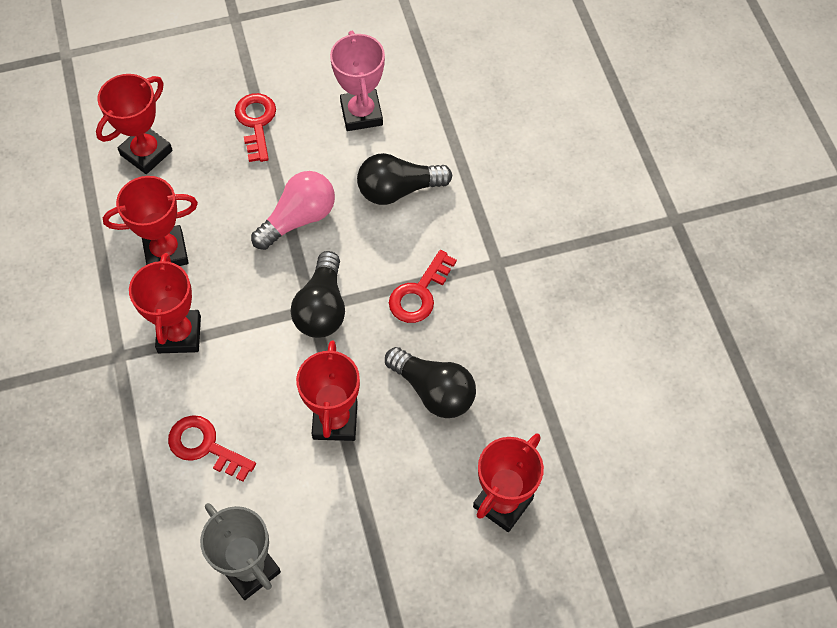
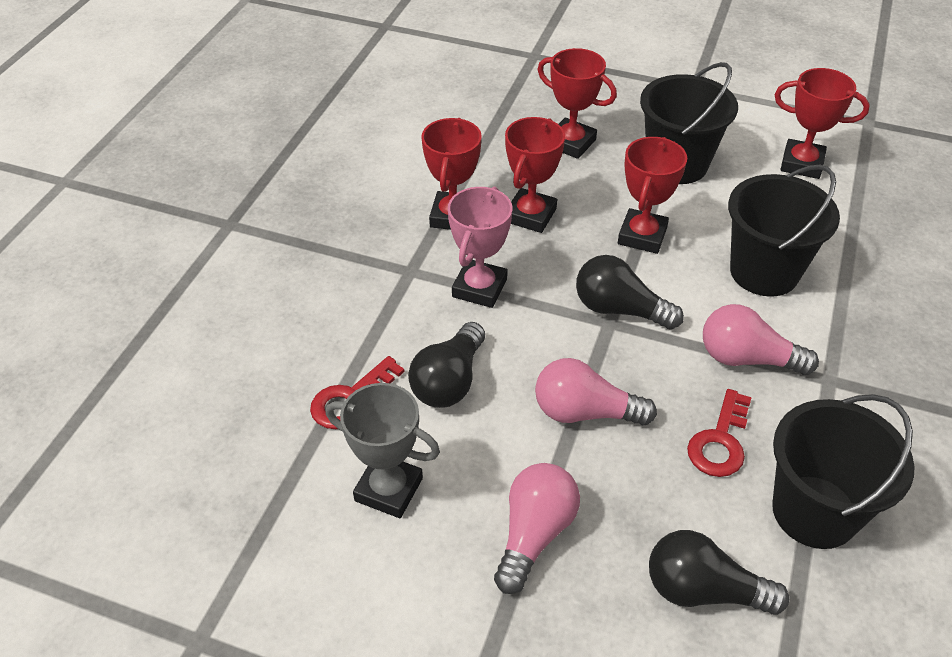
black bucket: none = 0 -> [640,62,738,184] [728,165,840,296] [772,394,915,549] = 3
pink light bulb: [251,171,335,250] = 1 -> [494,463,580,594] [535,358,657,425] [703,304,819,375] = 3
red key: [168,415,256,482] [235,93,276,162] [389,250,457,323] = 3 -> [310,356,405,429] [687,389,752,477] = 2

